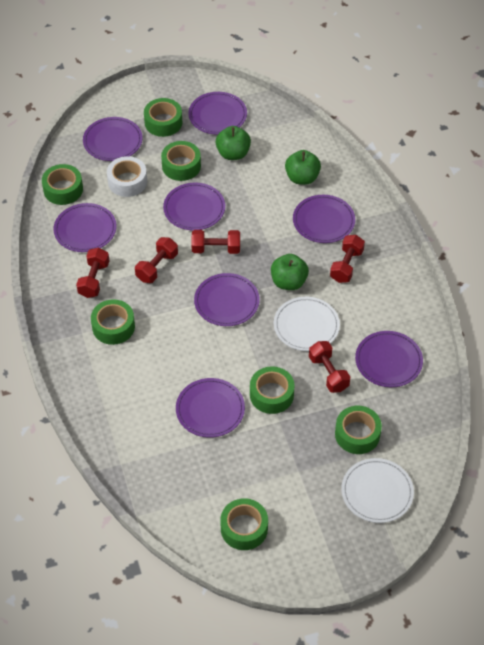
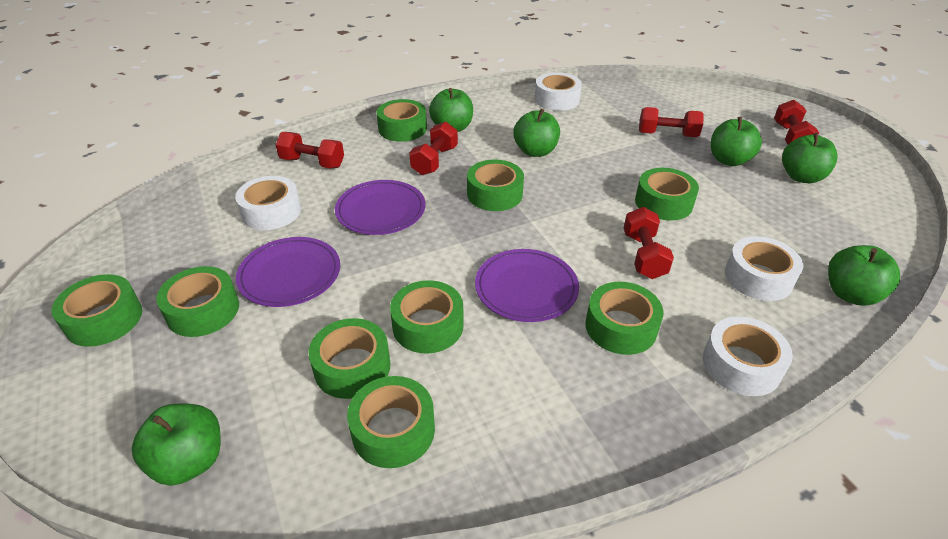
green apple: [216,126,251,160] [271,254,309,290] [285,150,321,185] = 3 -> [132,404,221,486] [429,88,473,132] [513,109,560,157] [711,117,762,166] [782,133,838,183] [828,245,900,306] = 6
green tape: [42,164,83,205] [91,299,135,345] [144,98,182,137] [161,141,201,181] [220,498,268,550] [250,366,295,414] [335,406,382,454] = 7 -> [52,274,142,347] [156,266,239,337] [308,318,390,399] [347,376,435,468] [377,99,427,142] [390,280,464,354] [467,160,524,211] [585,282,664,355] [635,168,699,221] = 9
purple plate: [54,203,117,252] [83,117,143,161] [163,183,225,230] [176,378,245,438] [188,92,247,135] [194,273,260,326] [293,195,355,243] [355,331,423,387] = 8 -> [236,237,340,307] [335,180,426,235] [475,249,579,322] = 3
white plate: [274,297,340,351] [341,458,414,523] = 2 -> none = 0
white tape: [107,156,147,197] = 1 -> [235,176,301,230] [535,72,582,111] [703,316,793,396] [725,236,803,301] = 4

